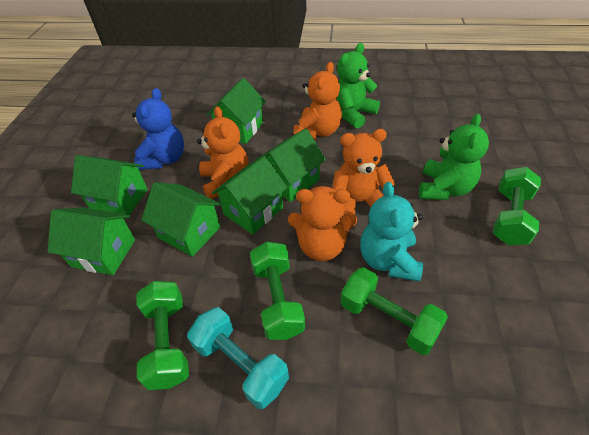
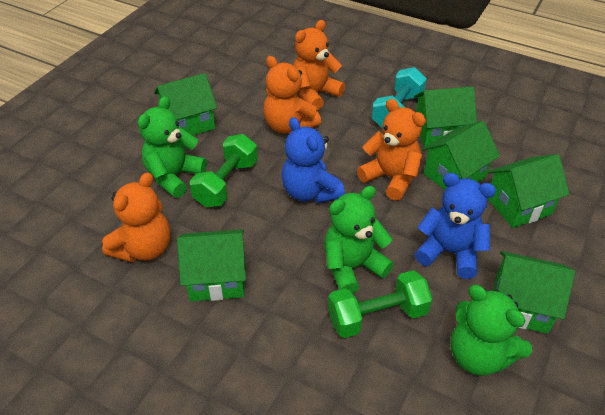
blue teddy bear: [132,88,184,170] = 1 -> [282,117,345,204] [415,173,496,279] = 2
green dumbbell: [137,281,189,390] [250,242,305,340] [341,267,448,355] [493,167,541,245] = 4 -> [190,134,258,207] [328,270,432,338] = 2
green teddy bear: [336,43,380,128] [419,114,489,200] = 2 -> [138,96,207,198] [324,186,394,294] [451,285,532,376] = 3
turquoise teddy bear: [360,182,423,282] = 1 -> none = 0

